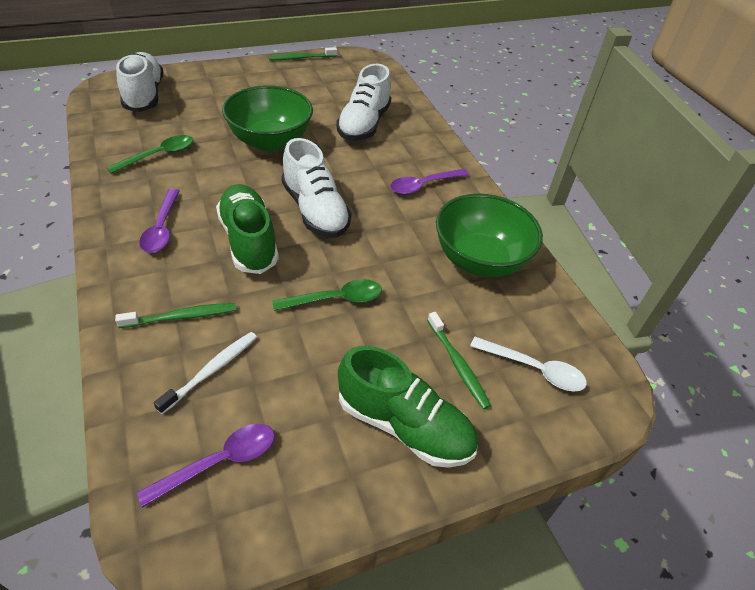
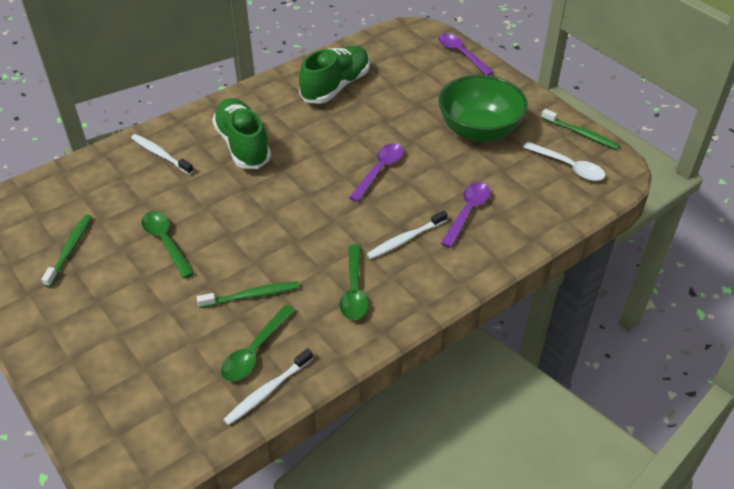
green bowl: [222,85,313,151] [436,194,543,277] = 2 -> [438,75,528,142] = 1
green spoon: [106,135,193,174] [272,279,382,311] = 2 -> [141,211,194,278] [221,305,295,382] [339,245,369,320] = 3
white shoe: [116,52,164,112] [281,138,351,238] [336,64,391,141] = 3 -> none = 0
white toothbrush: [154,332,257,414] = 1 -> [131,134,194,174] [223,348,313,425] [367,210,448,259] = 3

